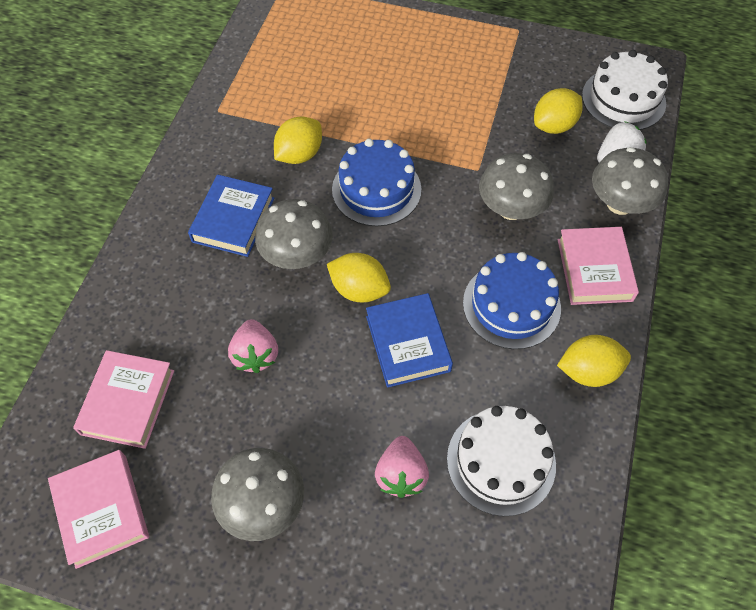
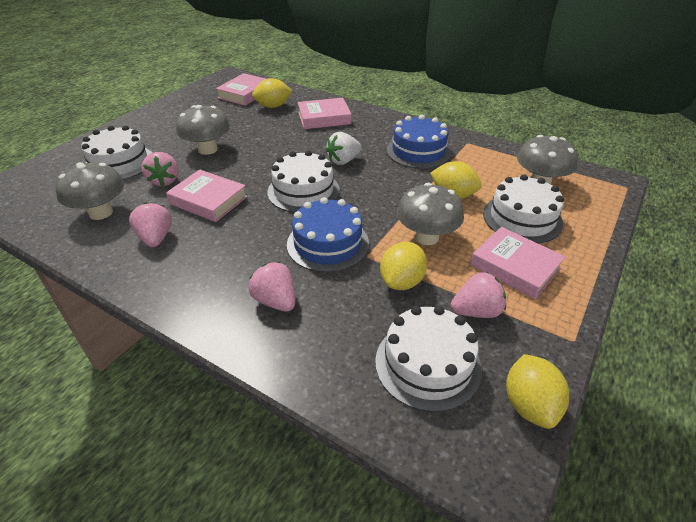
blue book: [188,175,274,257] [366,293,453,388] = 2 -> none = 0
pink book: [48,450,149,569] [73,350,174,449] [558,227,639,305] = 3 -> [166,170,247,222] [216,73,266,106] [297,98,351,129] [470,227,566,299] = 4
pink strawberry: [228,319,278,373] [375,436,429,498] = 2 -> [129,202,172,247] [141,152,178,186] [249,262,295,312] [451,272,506,318] = 4
white cake: [447,406,556,516] [582,50,668,130] = 2 -> [81,125,152,180] [267,150,340,213] [375,306,482,412] [483,174,564,243] = 4

